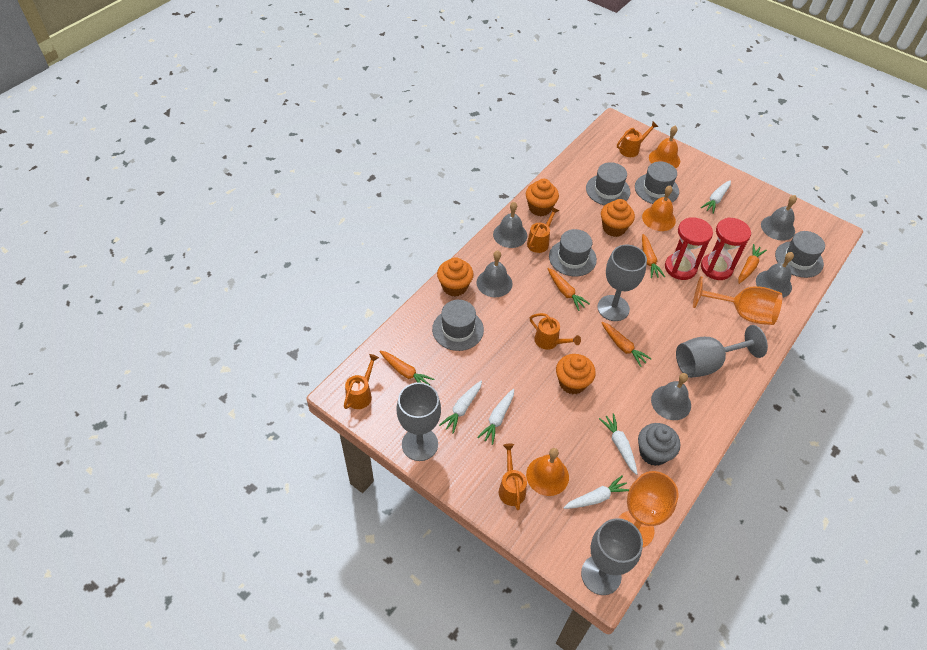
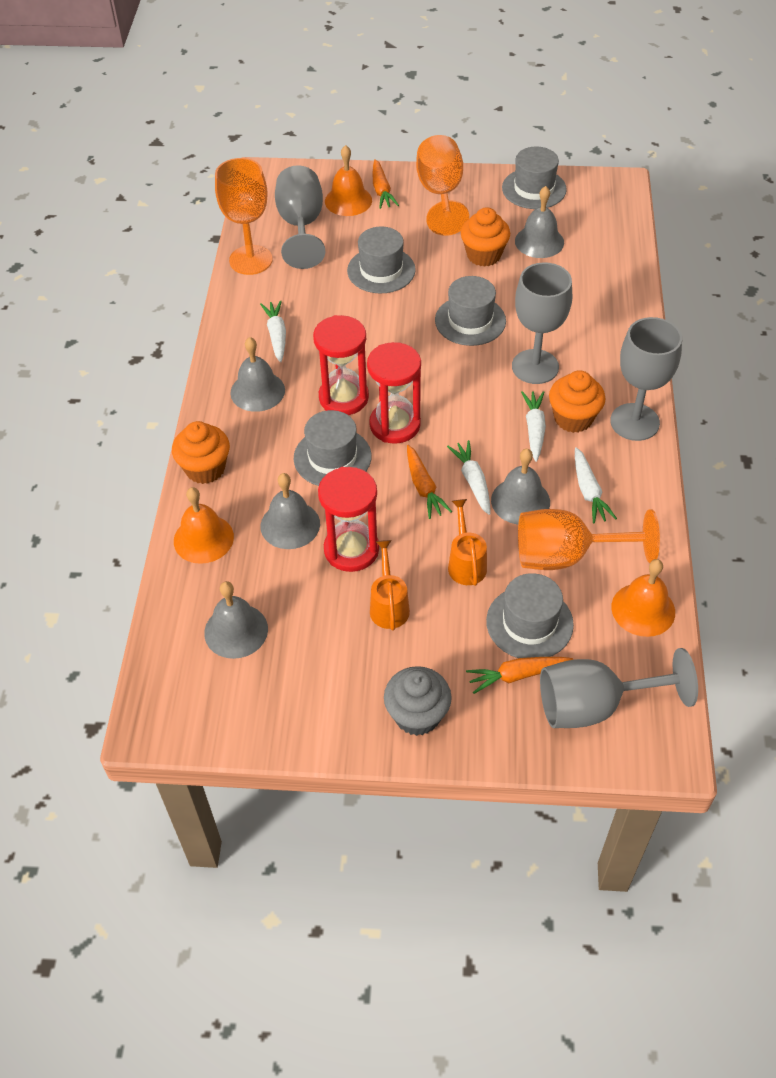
orange carrot: [379,351,434,385] [547,268,590,311] [601,322,652,367] [642,234,665,278] [738,244,767,284] = 5 -> [372,159,399,209] [407,445,452,519] [466,657,573,694] = 3
orange cupcake: [437,257,474,296] [526,179,559,216] [556,354,596,394] [601,199,635,237] = 4 -> [172,421,230,484] [461,207,510,267] [549,370,606,433] = 3
orange goblet: [618,471,679,547] [693,276,782,325] = 2 -> [215,158,273,275] [416,135,469,236] [518,509,660,570] = 3
orange watering can: [344,354,379,409] [499,444,527,510] [527,207,559,253] [530,313,581,350] [617,122,658,157] = 5 -> [370,540,410,631] [448,499,487,586] = 2
red hourglass: [665,217,713,280] [701,217,751,280] = 2 -> [313,315,369,415] [318,467,379,572] [367,342,421,444] = 3
white carrot: [439,380,482,433] [477,389,514,445] [564,475,629,509] [599,413,638,475] [701,180,731,214] = 5 -> [260,300,286,362] [447,440,490,515] [521,391,546,462] [575,447,617,524] = 4

